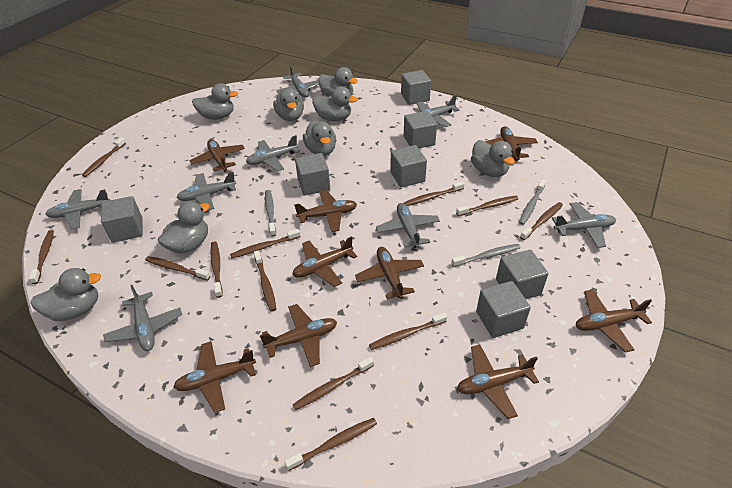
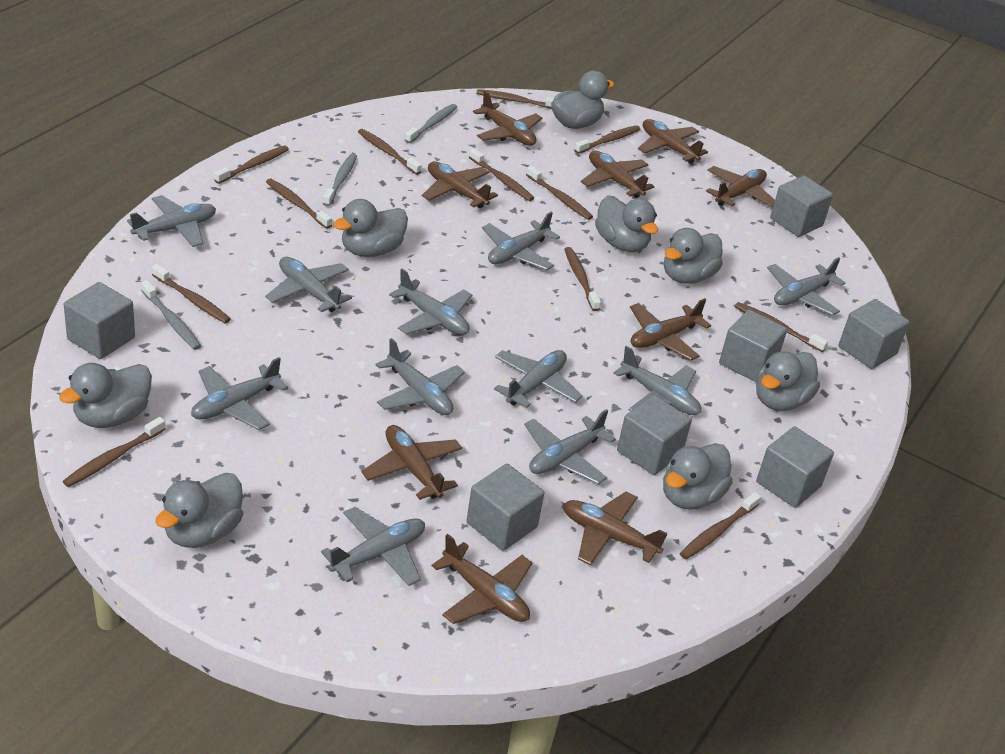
grey plane: [45,189,110,230] [103,285,182,351] [177,172,236,211] [246,135,300,171] [276,65,319,98] [376,203,440,248] [416,95,460,127] [552,202,616,248] = 8 -> [127,195,216,247] [191,357,288,430] [265,257,352,312] [321,507,425,586] [375,338,465,415] [389,269,472,335] [482,212,560,270] [494,350,583,408] [524,409,616,484] [613,346,701,415] [767,257,845,316] = 11

